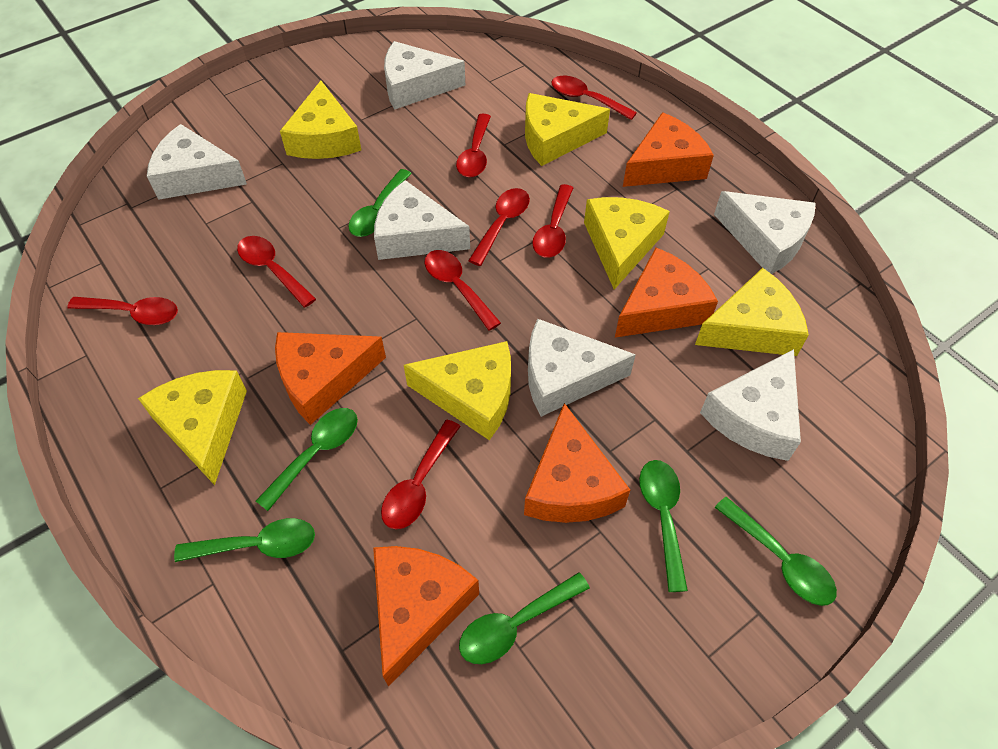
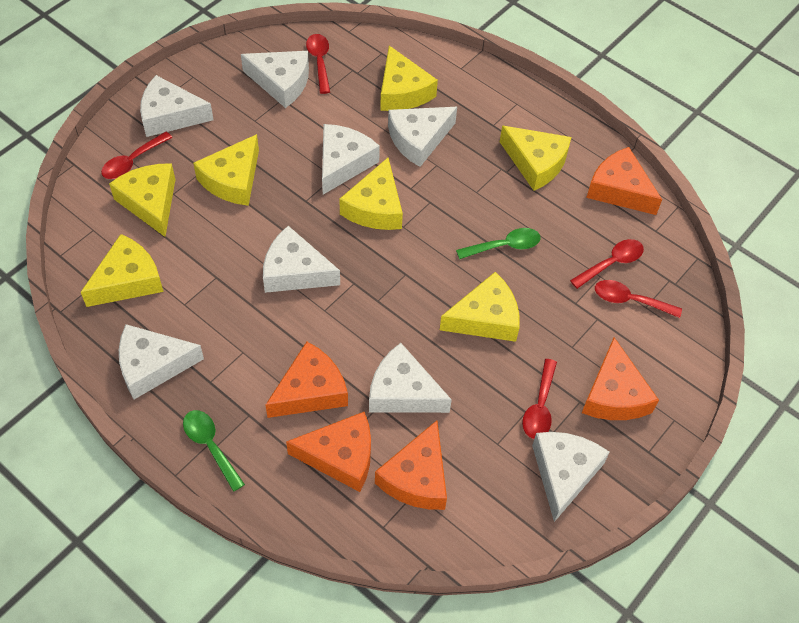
green spoon: [174,518,315,562] [256,408,358,511] [348,169,412,237] [459,572,590,664] [639,460,688,592] [715,497,837,606] = 6 -> [183,410,245,492] [456,228,541,259] = 2
red spoon: [67,297,178,325] [237,236,316,307] [381,420,461,529] [424,250,501,331] [456,114,491,177] [468,188,530,266] [532,184,573,258] [552,76,637,120] = 8 -> [101,132,172,179] [306,34,330,94] [522,359,557,439] [570,239,644,289] [595,280,682,318] = 5
white cheese: [147,124,247,200] [374,180,470,260] [384,41,465,110] [528,319,636,417] [700,349,801,461] [714,191,816,274] = 6 -> [119,324,204,399] [140,75,213,137] [241,51,309,108] [263,226,340,293] [322,124,380,195] [369,343,452,413] [388,107,457,167] [532,432,610,522] = 8
yellow cheese: [138,370,247,485] [280,81,361,159] [404,341,511,440] [525,93,610,166] [584,197,670,290] [695,268,809,356] = 6 -> [81,234,164,307] [109,163,175,237] [193,134,259,206] [339,158,403,230] [380,46,438,111] [440,272,520,342] [500,126,571,191] = 7

